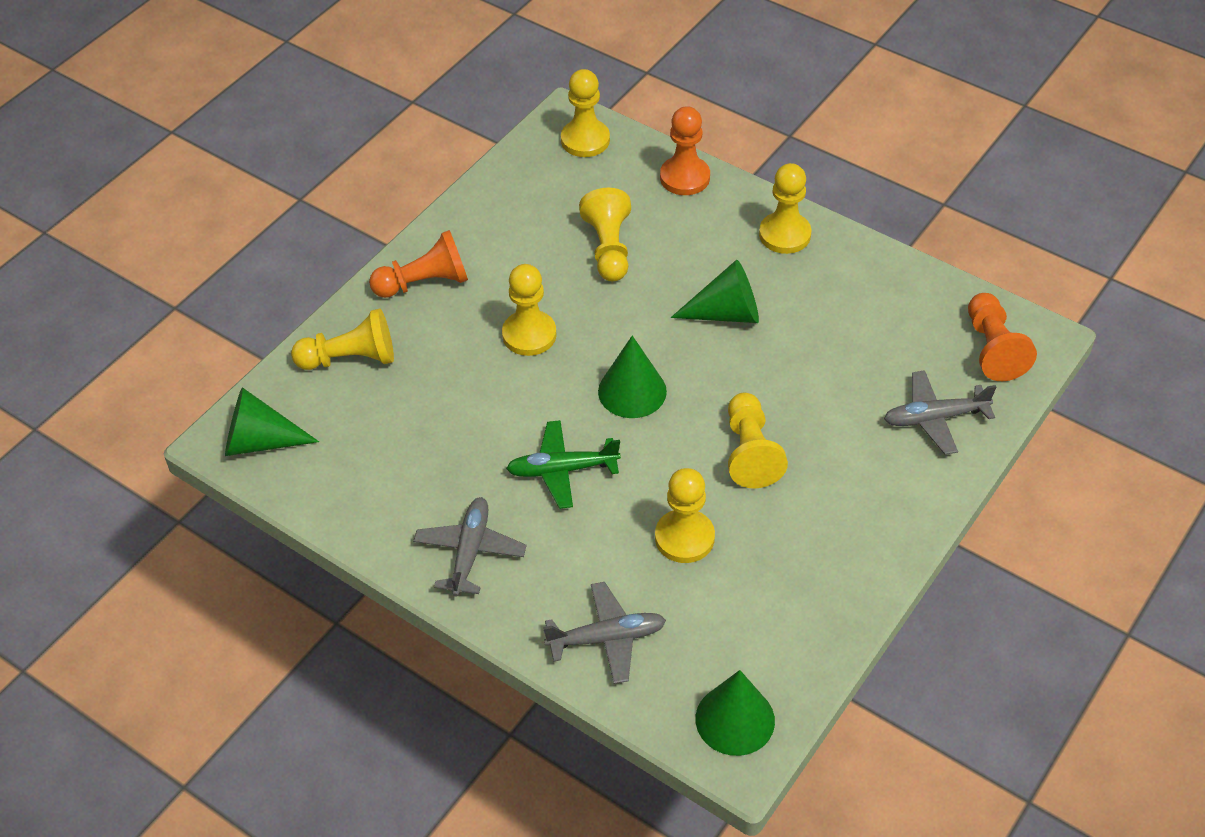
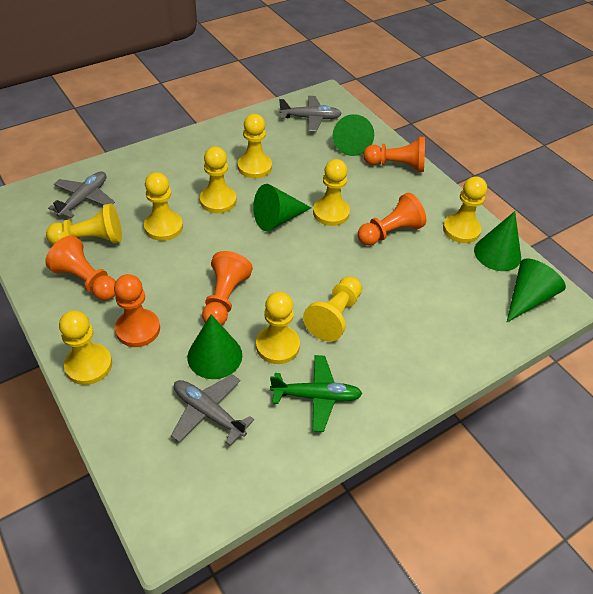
green cone: [225,387,319,456] [598,335,667,418] [671,260,759,323] [696,670,775,756] = 4 -> [187,314,242,379] [253,184,311,231] [333,114,374,156] [474,211,521,271] [507,259,566,322] = 5
orange pawn: [369,230,468,298] [660,106,710,195] [968,293,1037,381] = 3 -> [45,236,116,300] [114,274,160,347] [202,251,253,325] [358,193,426,246] [363,137,425,172] = 5
yellow pawn: [291,308,394,370] [502,264,557,356] [561,69,610,157] [579,188,631,281] [655,468,715,563] [728,393,788,489] [759,163,811,254] = 7 -> [46,204,122,245] [59,311,112,385] [144,172,183,241] [200,146,237,213] [238,114,272,178] [256,292,300,364] [303,276,362,342] [313,159,350,226] [443,177,487,243] = 9

